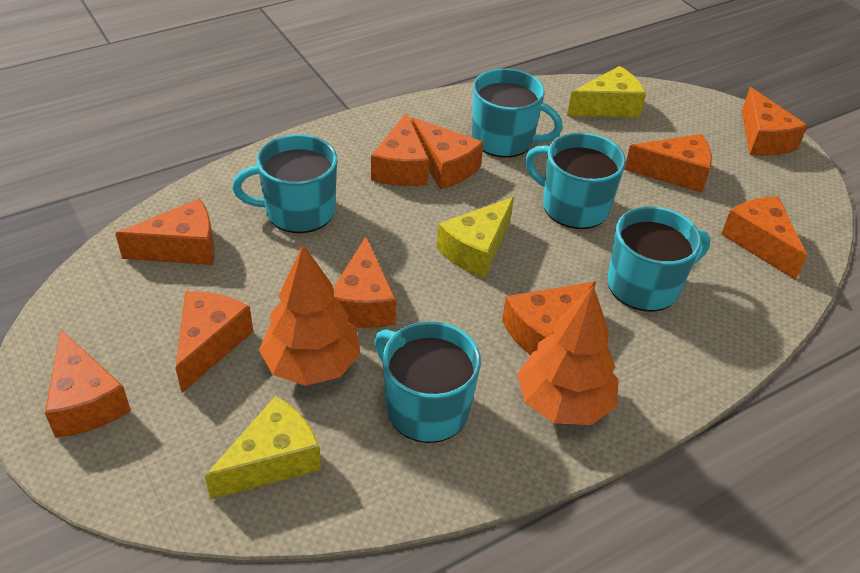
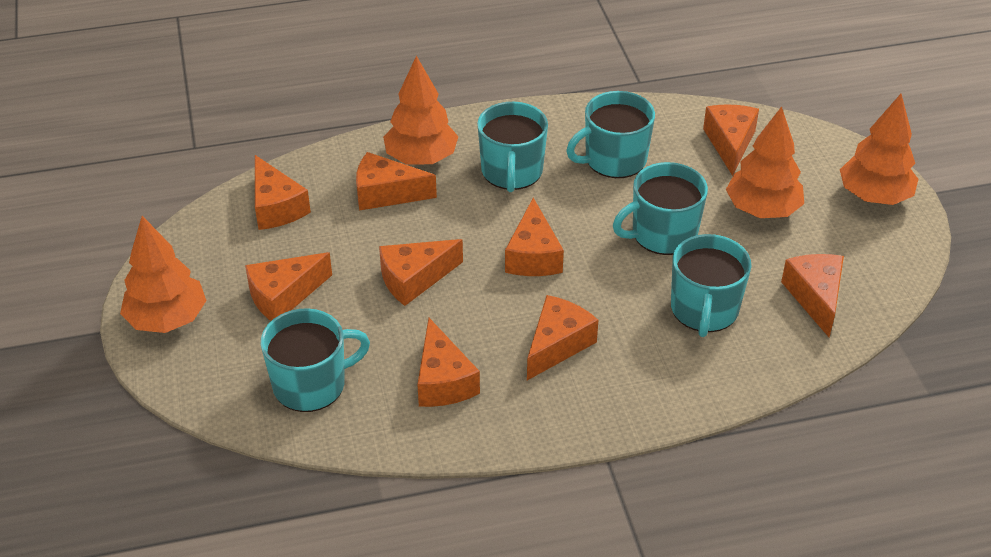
orange cheese: [45,330,131,438] [115,199,215,265] [176,291,253,393] [333,236,396,328] [371,112,429,186] [411,117,483,189] [502,281,596,355] [624,134,712,193] [721,196,807,280] [742,87,808,156] = 10 -> [245,252,332,321] [255,155,311,230] [356,152,437,211] [379,239,463,306] [417,318,480,407] [505,198,564,276] [527,295,598,380] [703,104,759,176] [781,254,844,337] = 9
orange tree: [259,245,360,386] [517,286,619,425] = 2 -> [120,216,207,333] [383,56,459,164] [726,106,804,218] [840,94,918,205] = 4
yellow cheese: [205,396,321,499] [437,197,514,278] [567,66,646,117] = 3 -> none = 0

